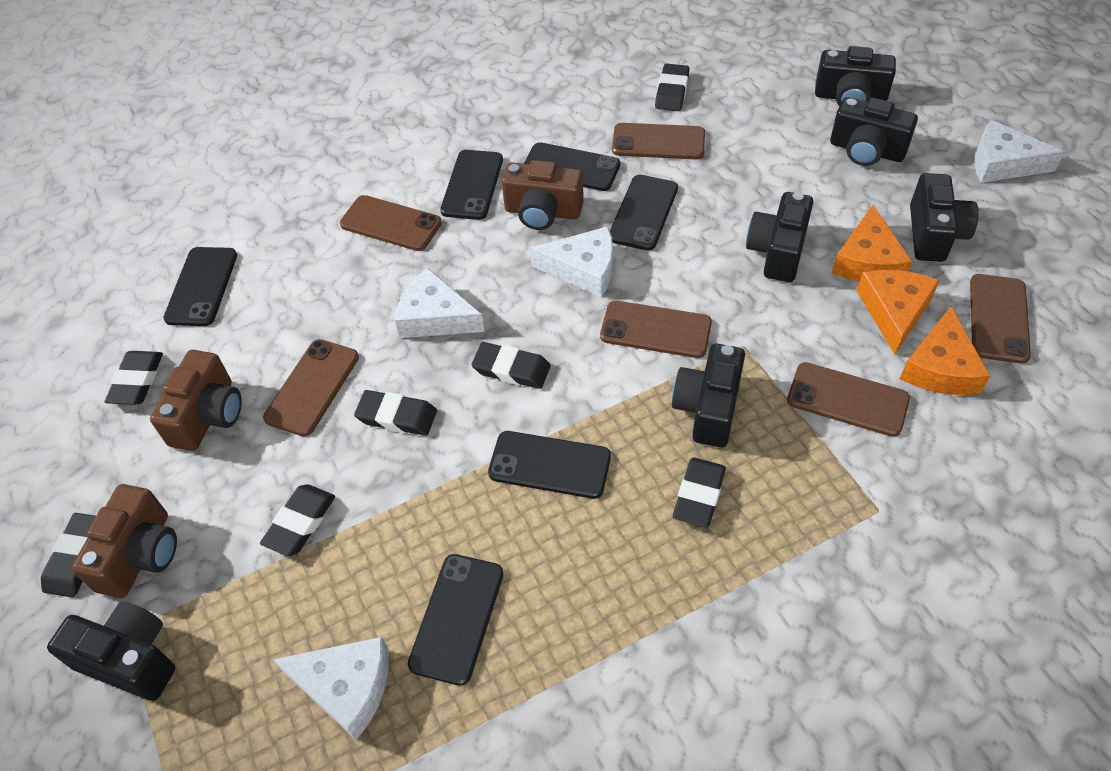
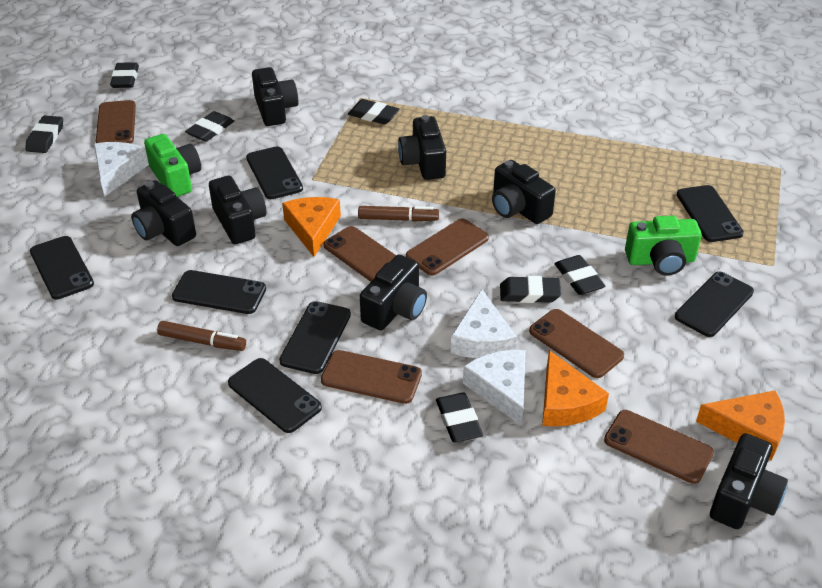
black camera: [47,602,175,701] [672,344,745,447] [746,192,813,282] [815,46,896,106] [830,97,918,166] [910,173,979,262] = 6 -> [131,180,196,246] [209,176,267,244] [252,67,298,126] [360,255,427,330] [398,115,446,180] [492,160,556,224] [710,433,788,529] = 7
black phone: [163,247,237,326] [408,554,504,686] [440,150,503,220] [488,431,611,499] [524,142,620,191] [610,175,678,250] = 6 -> [30,236,94,299] [172,270,266,314] [228,358,322,433] [246,146,303,199] [279,301,351,374] [675,272,754,337] [677,185,744,242] = 7
brown camera: [72,484,177,598] [150,350,242,451] [502,160,584,230] = 3 -> none = 0
brown marker: none = 0 -> [157,321,246,351] [358,206,439,222] = 2
green camera: none = 0 -> [144,134,201,197] [625,216,702,276] = 2
white cheese: [273,637,389,740] [395,268,485,338] [530,226,613,297] [974,120,1064,183] = 4 -> [94,142,149,197] [451,289,517,359] [463,350,526,426] = 3

